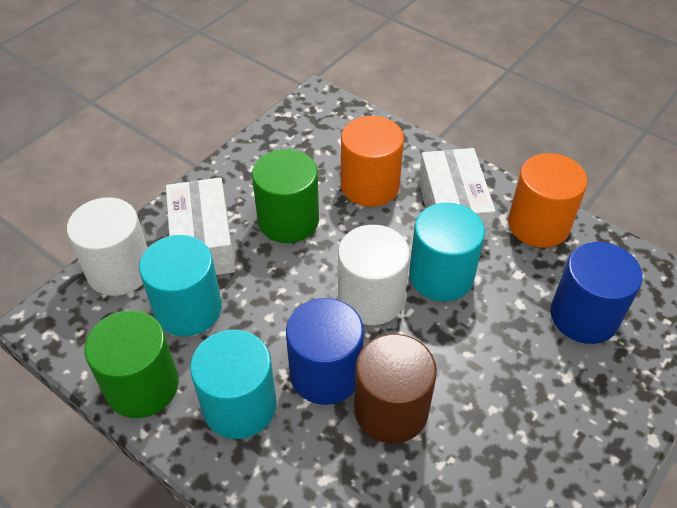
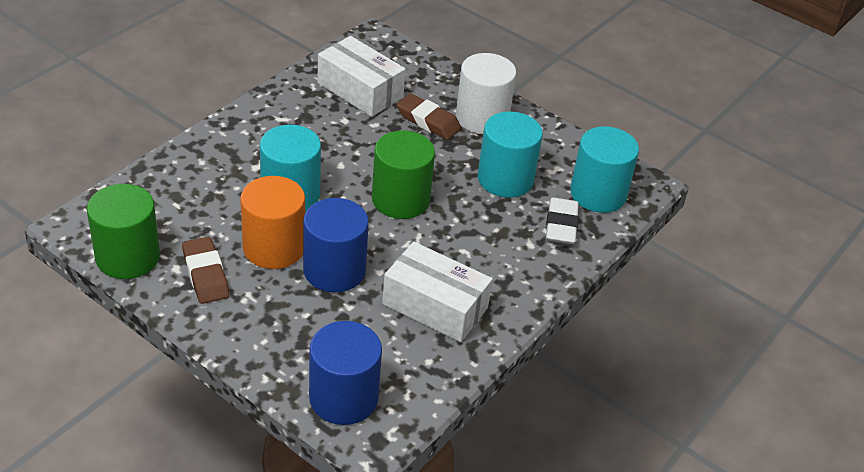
brown cylinder: [354,334,437,444] = 1 -> none = 0
brown eraser: none = 0 -> [182,237,229,304] [397,93,461,140] = 2
orange cylinder: [341,116,404,207] [508,153,588,248] = 2 -> [240,176,305,269] = 1
white cylinder: [67,197,147,296] [338,225,410,325] = 2 -> [456,53,517,134] = 1
white eraser: none = 0 -> [546,198,579,244] = 1

